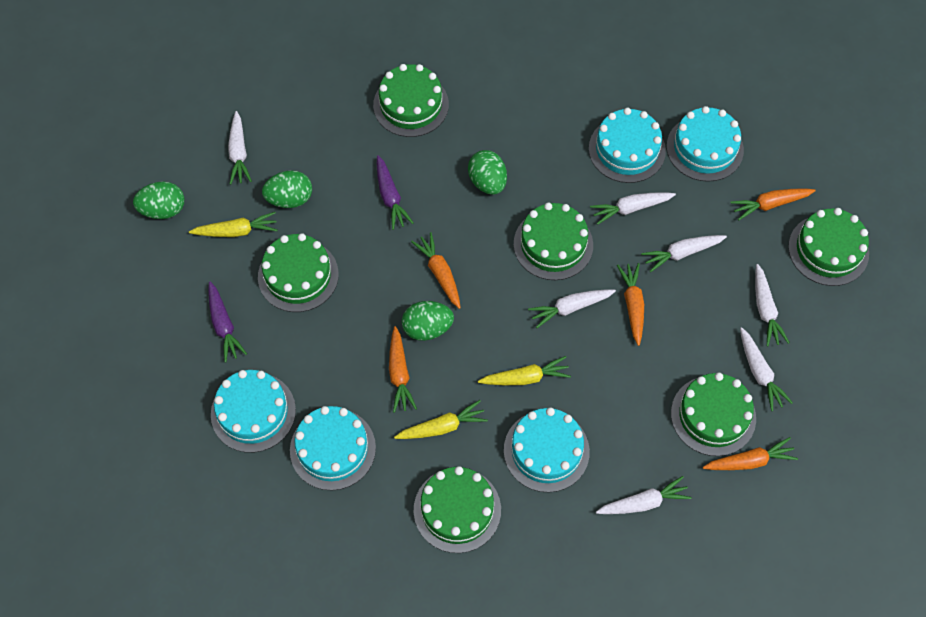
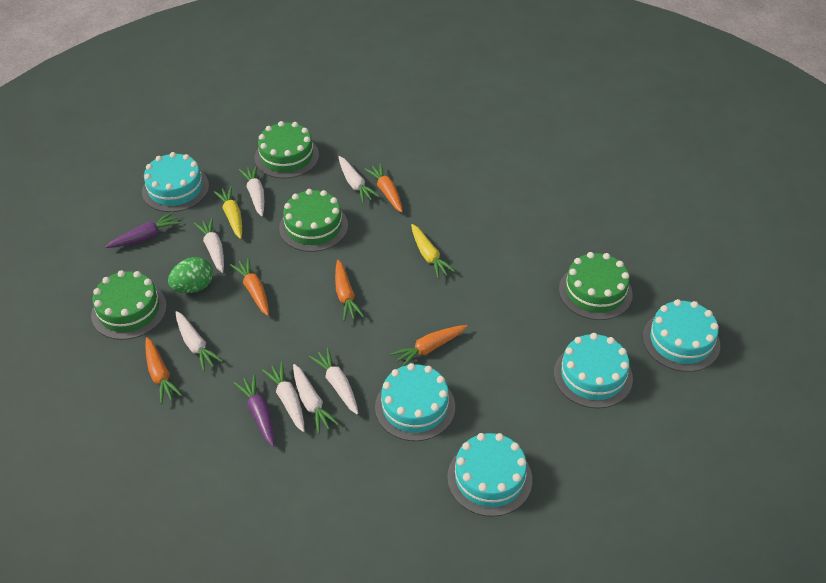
green cake: [258,233,339,312] [373,64,449,137] [414,466,501,553] [514,203,593,280] [671,373,756,456] [788,208,869,286] = 6 -> [91,270,167,340] [255,121,319,179] [279,189,348,252] [559,252,633,320] = 4
green egg: [133,181,184,219] [262,170,312,208] [402,301,454,341] [468,150,507,195] = 4 -> [168,257,213,293] = 1
yellow carrot: [189,212,278,237] [394,400,488,439] [478,356,571,385] = 3 -> [213,186,242,239] [411,224,456,279] = 2

